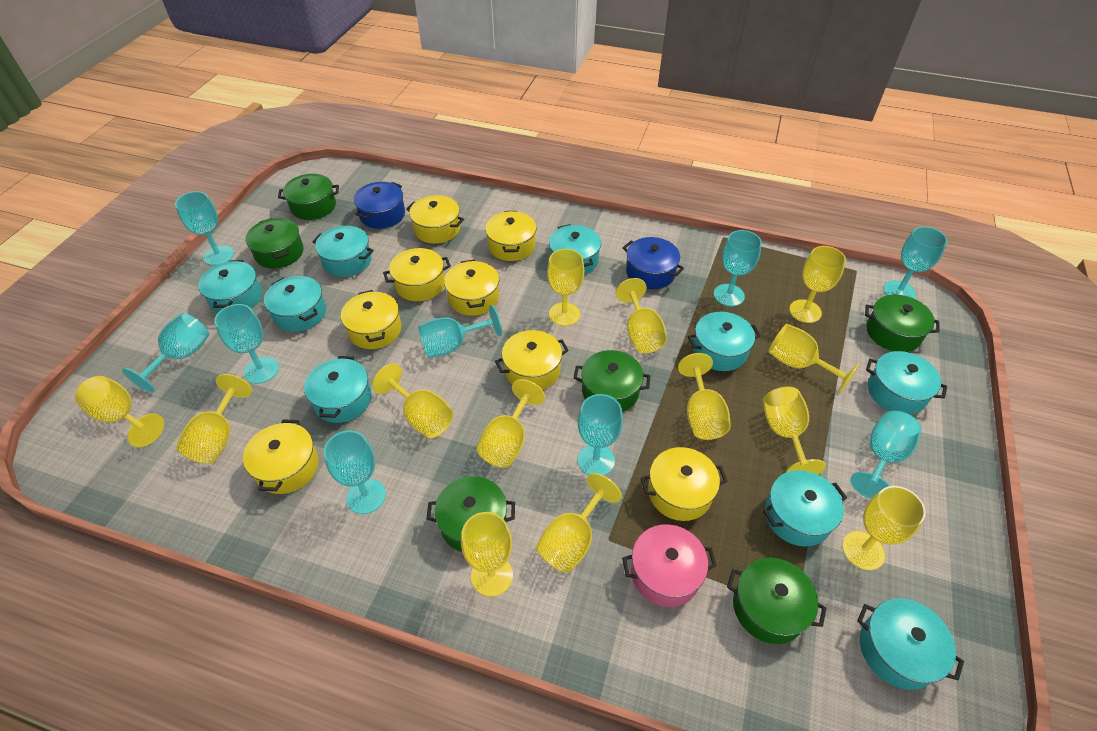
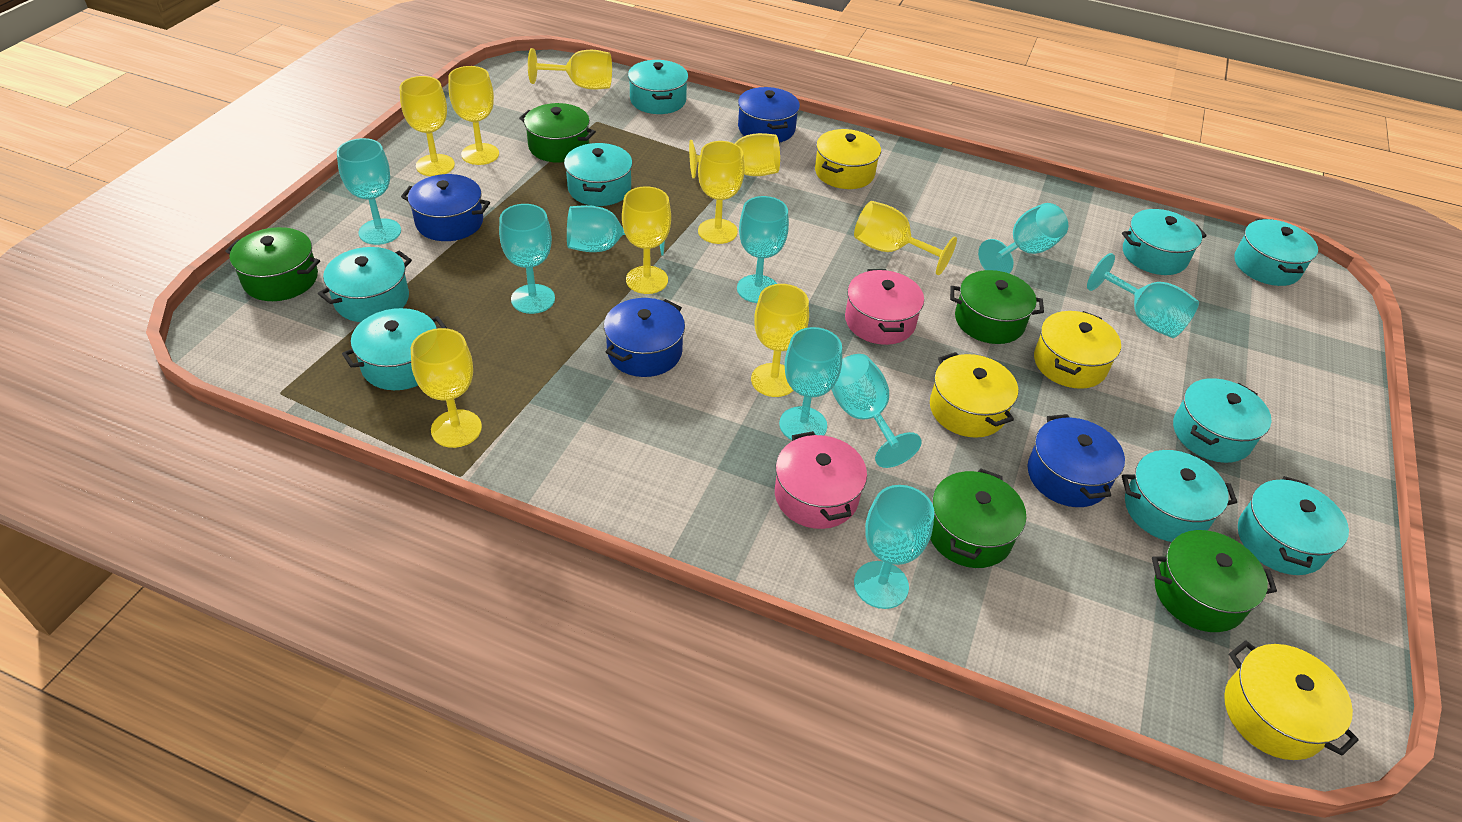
blue pot: [354,182,405,229] [623,237,684,289] = 2 -> [401,174,490,241] [604,298,685,377] [738,87,800,143] [1027,414,1125,507] = 4
green pot: [245,218,304,268] [278,174,339,220] [426,476,515,552] [574,350,650,412] [727,558,827,644] [865,295,940,352] = 6 -> [225,227,320,301] [519,103,596,163] [930,468,1026,568] [950,270,1044,344] [1152,530,1277,632] = 5
pink pot: [622,524,717,607] = 1 -> [775,431,867,529] [845,269,924,345] = 2
yellow goblet: [75,376,164,447] [176,374,252,464] [372,363,454,438] [461,512,513,597] [477,379,545,468] [536,473,622,573] [547,249,584,326] [616,278,667,353] [678,353,731,440] [763,387,826,475] [769,324,860,394] [789,246,846,323] [842,486,926,570] = 13 -> [400,76,455,176] [411,328,482,448] [448,66,499,165] [528,48,612,90] [622,186,671,294] [689,133,780,179] [698,141,745,244] [751,284,809,397] [854,201,957,275] = 9
yellow pot: [243,420,319,494] [341,290,401,349] [383,248,451,301] [406,195,464,244] [444,260,499,316] [485,211,536,261] [495,330,569,390] [641,447,727,521] = 8 -> [815,129,881,189] [930,352,1018,438] [1034,311,1121,389] [1224,640,1359,760] = 4

